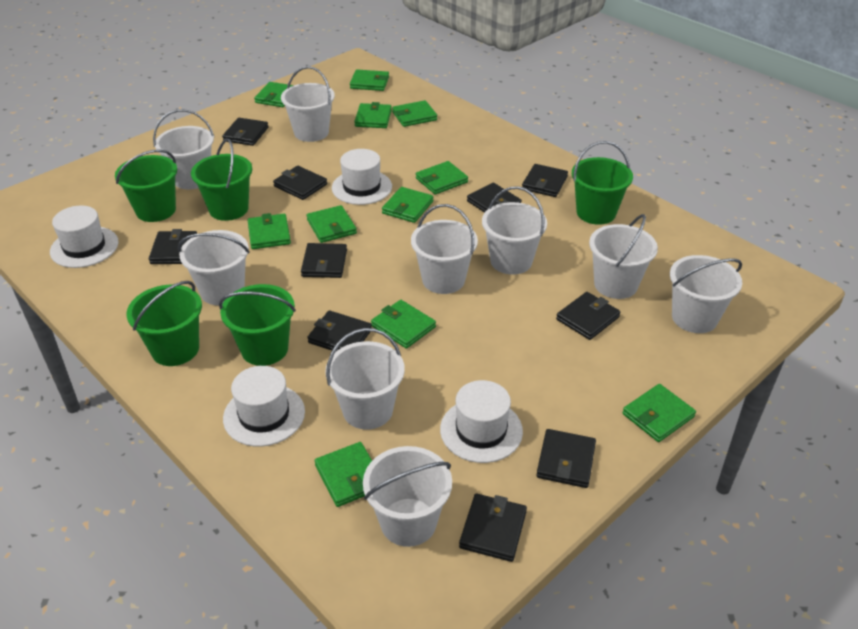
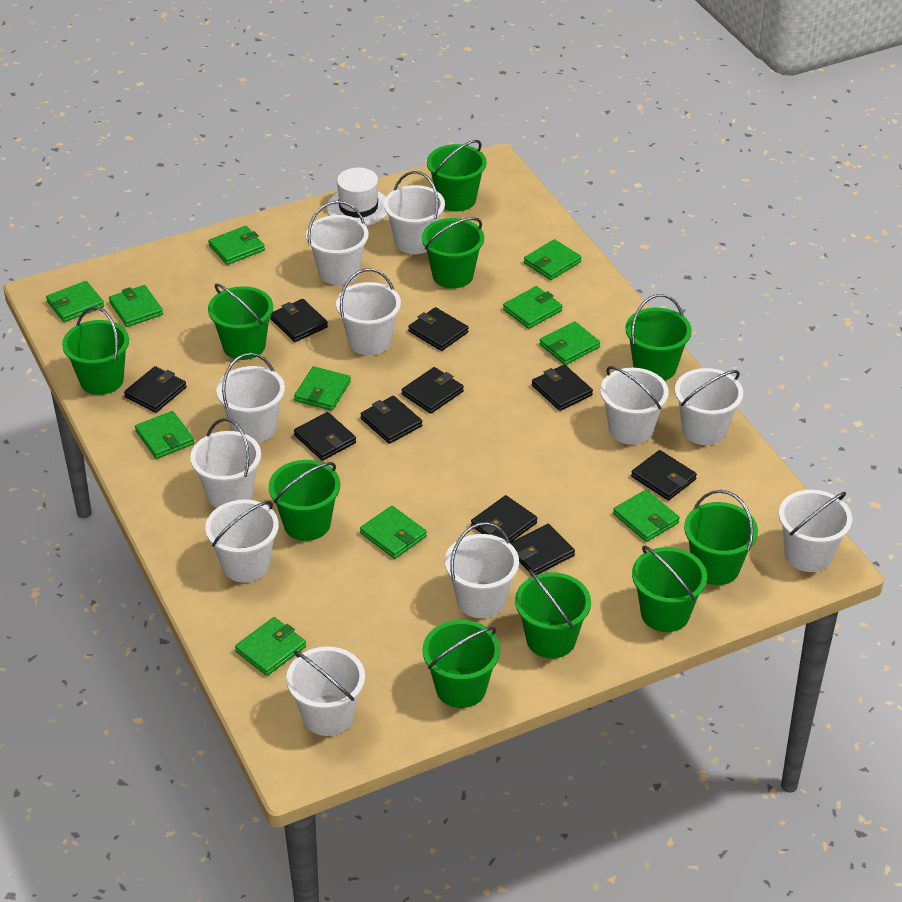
green bucket: [115,149,177,222] [126,281,202,366] [191,138,252,221] [219,284,296,366] [572,141,633,225] = 5 -> [62,306,129,395] [208,284,273,360] [269,460,340,541] [422,217,484,288] [422,620,500,708] [427,140,487,211] [515,569,591,658] [626,294,692,381] [632,546,707,632] [684,490,758,585] = 10
white bucket: [153,109,214,190] [178,230,250,306] [281,66,335,142] [325,328,405,430] [363,446,452,547] [411,204,478,294] [482,186,547,275] [589,214,658,299] [670,255,742,333] = 9 -> [190,418,261,508] [205,500,279,583] [216,353,285,443] [286,646,365,736] [306,201,369,285] [336,269,401,355] [384,171,445,254] [445,522,519,618] [600,366,669,445] [675,368,743,445] [779,490,852,572] = 11
white hat: [50,205,119,268] [223,366,305,447] [332,149,392,205] [440,380,523,463] = 4 -> [327,168,387,226] = 1

